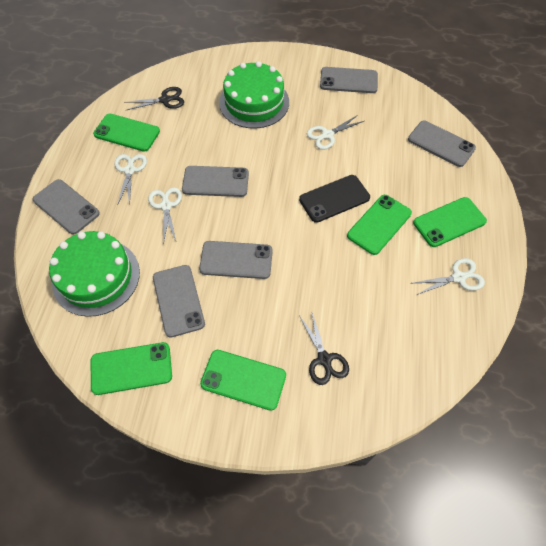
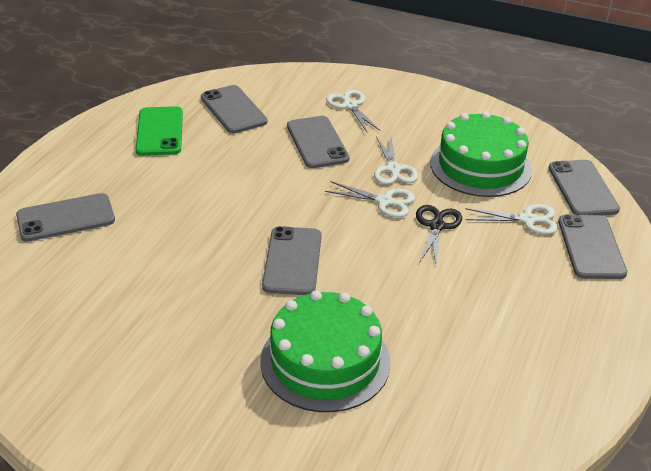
black phone: [299,175,370,223] = 1 -> none = 0
black scissors: [124,87,184,110] [299,313,349,385] = 2 -> [416,205,462,264] = 1
green phone: [91,342,172,395] [93,114,160,152] [200,350,286,411] [347,195,412,255] [413,197,487,247] = 5 -> [135,106,183,156] = 1

